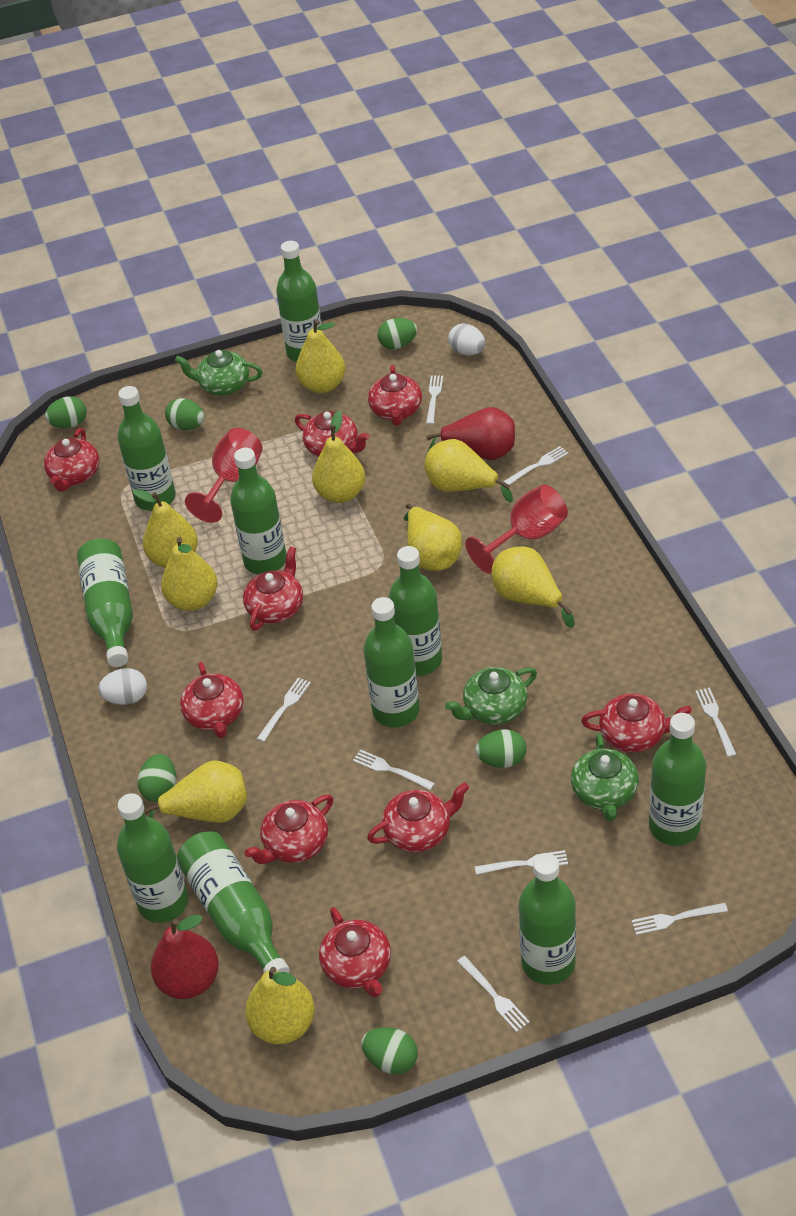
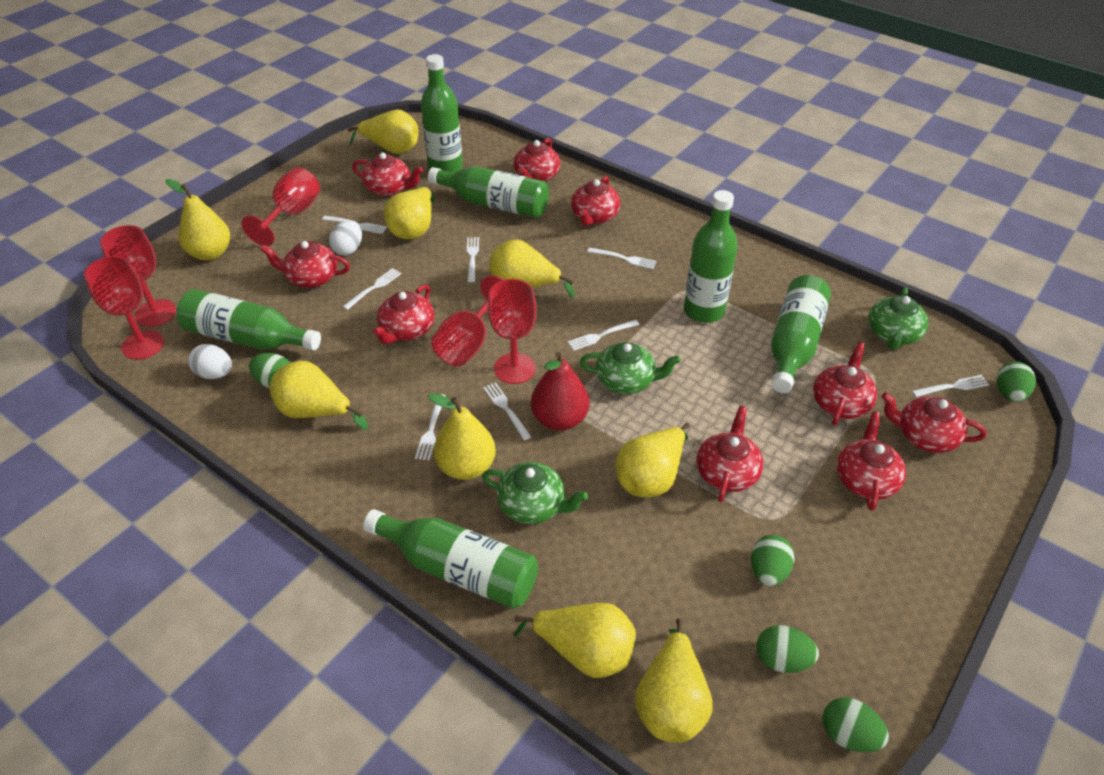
green bottle: [77,538,133,667] [117,793,188,923] [118,386,176,511] [177,831,290,973] [230,448,286,575] [276,241,323,362] [363,597,420,728] [389,546,442,676] [519,853,576,985] [649,713,706,846] = 10 -> [177,289,321,351] [363,509,538,609] [421,54,463,172] [428,166,549,218] [684,190,738,323] [771,275,831,393] = 6
green egg: [45,396,87,428] [137,754,176,802] [165,398,204,430] [361,1027,418,1075] [377,318,417,349] [475,729,526,768] = 6 -> [249,353,290,388] [751,535,794,586] [756,625,819,673] [822,697,889,753] [996,361,1036,402] = 5
red goblet: [185,428,263,523] [465,485,568,574] = 2 -> [84,256,164,360] [100,225,176,327] [241,167,320,246] [431,275,504,366] [488,279,537,384] = 5
red pear: [151,915,219,999] [426,407,515,460] = 2 -> [531,352,589,430] = 1

